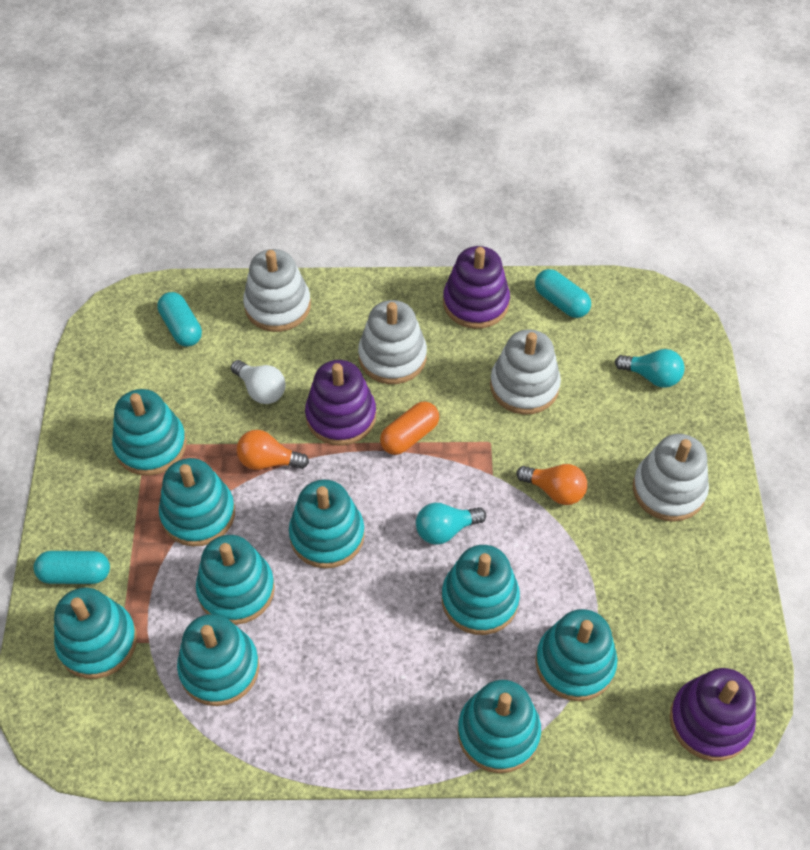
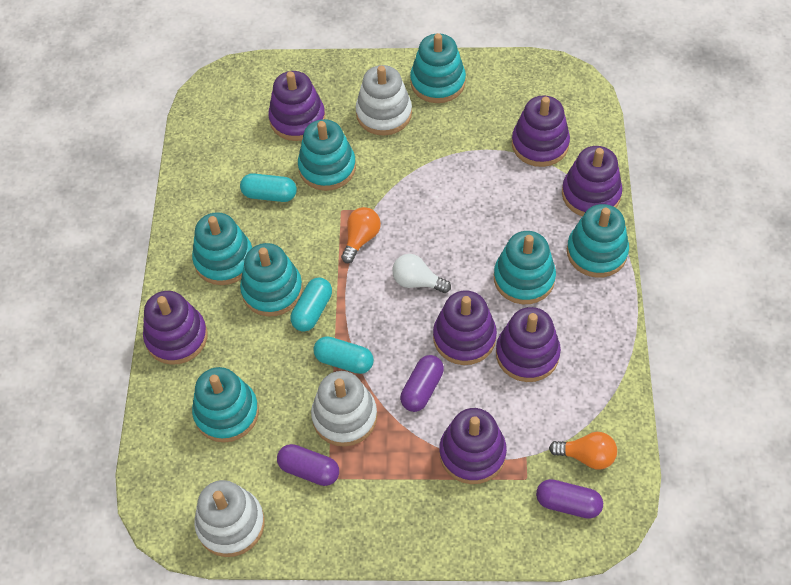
orange capsule: [380,402,439,455] = 1 -> none = 0
purple capsule: none = 0 -> [277,444,339,486] [400,355,444,412] [536,479,603,519] = 3
purple stacking toy: [305,360,376,446] [443,246,510,329] [670,668,756,761] = 3 -> [143,291,208,365] [268,71,325,141] [433,291,497,365] [439,408,507,484] [496,307,561,382] [512,95,570,167] [562,146,622,216] = 7
turquoise light bulb: [416,503,486,545] [615,349,685,388] = 2 -> none = 0
turquoise stacking toy: [54,587,137,679] [112,389,187,476] [159,458,235,547] [177,614,259,706] [196,535,275,625] [289,479,365,568] [442,545,520,635] [458,680,541,773] [536,609,617,701] = 9 -> [192,212,252,285] [192,367,259,443] [240,243,303,316] [298,119,356,191] [410,33,466,103] [494,231,556,304] [567,204,629,278] = 7
white stacking toy: [243,249,311,332] [358,300,427,384] [490,329,561,415] [633,434,709,522] = 4 -> [194,480,265,557] [311,371,377,447] [356,65,412,136] = 3

